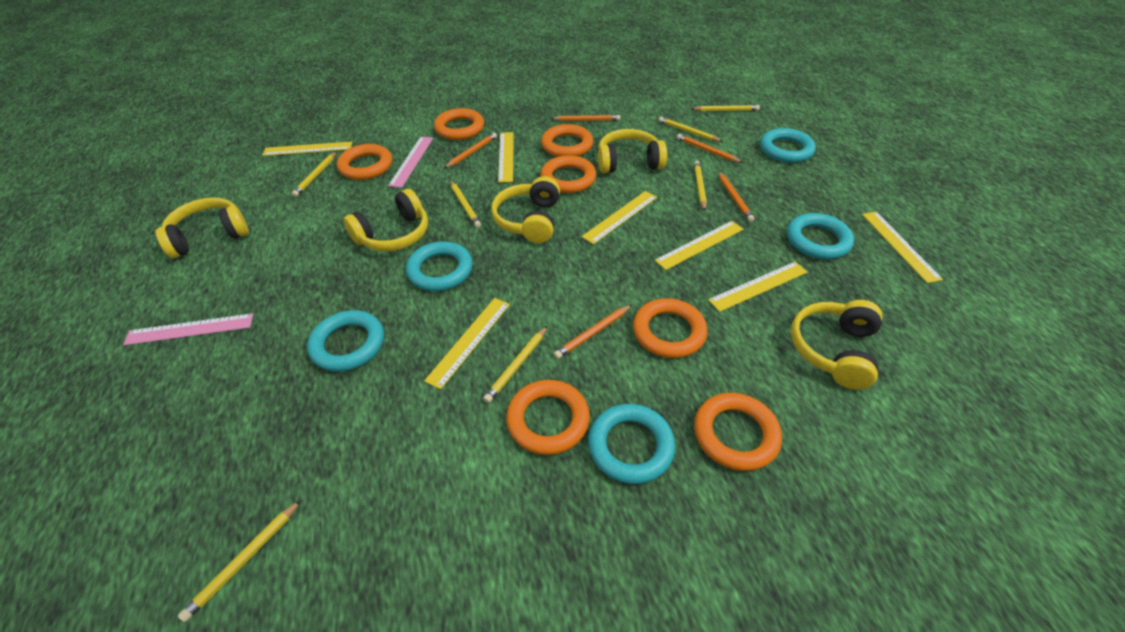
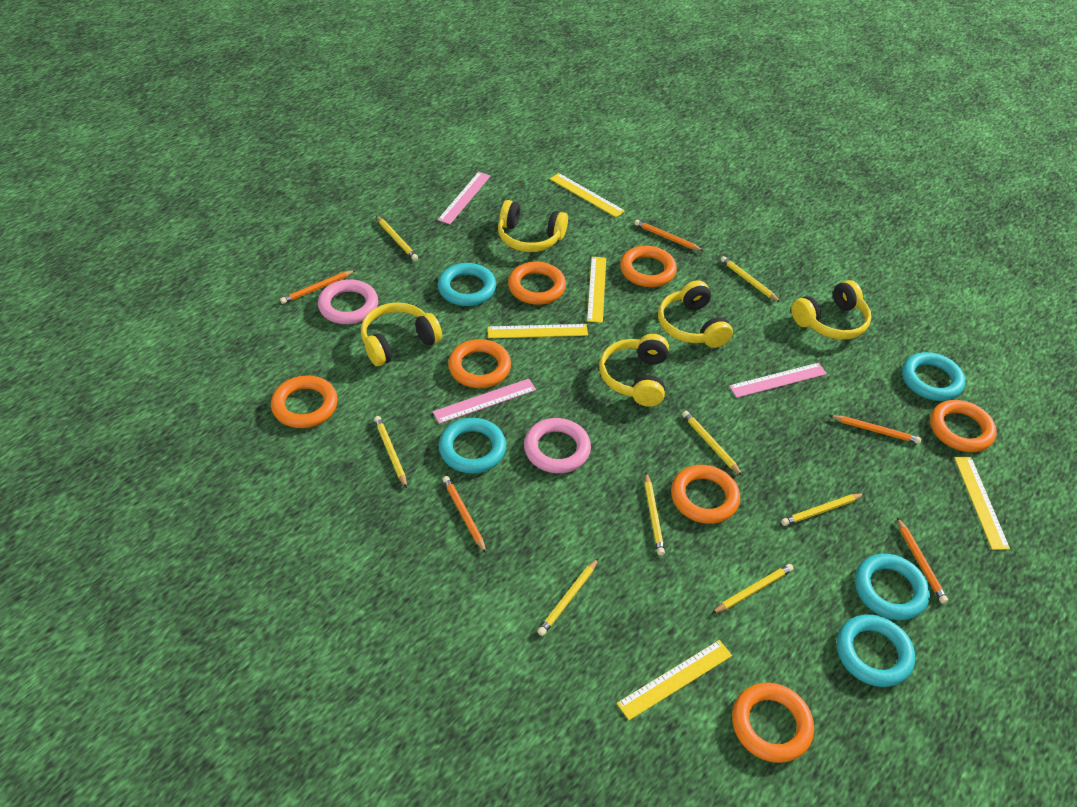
pink ring: none = 0 -> [318,279,378,324] [524,418,591,473] = 2
pink ruler: [123,313,253,346] [388,136,433,188] = 2 -> [433,379,536,424] [438,172,490,224] [729,363,827,398] = 3
yellow pencil: [178,500,301,622] [292,151,337,197] [450,180,481,228] [483,326,548,403] [659,117,723,142] [691,105,760,111] [694,161,707,211] = 7 -> [374,416,407,488] [376,216,418,261] [537,558,599,636] [645,473,665,556] [682,411,743,476] [711,564,794,614] [721,256,781,303] [781,493,864,526] = 8
yellow ruler: [262,141,352,156] [424,298,510,389] [498,132,514,183] [582,191,657,244] [655,221,744,270] [708,262,807,312] [862,212,943,283] = 7 -> [488,324,588,338] [550,173,625,217] [587,257,606,323] [617,640,732,720] [954,457,1010,550] = 5

